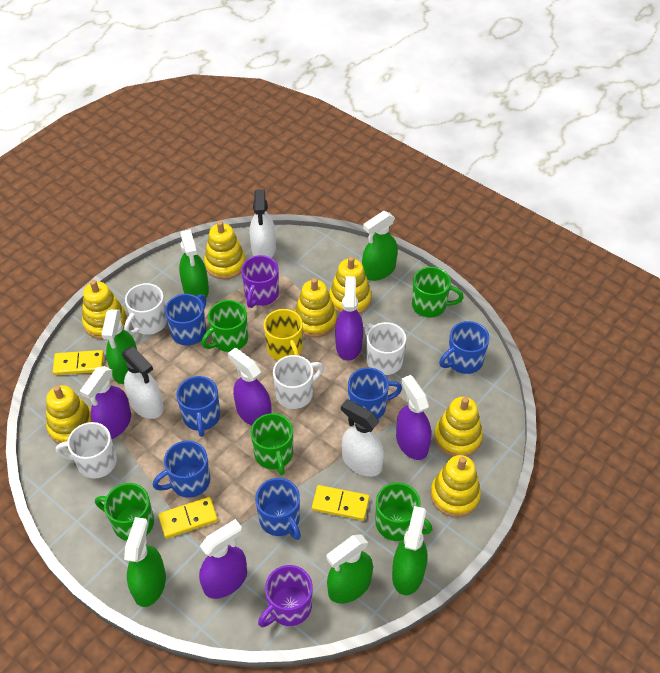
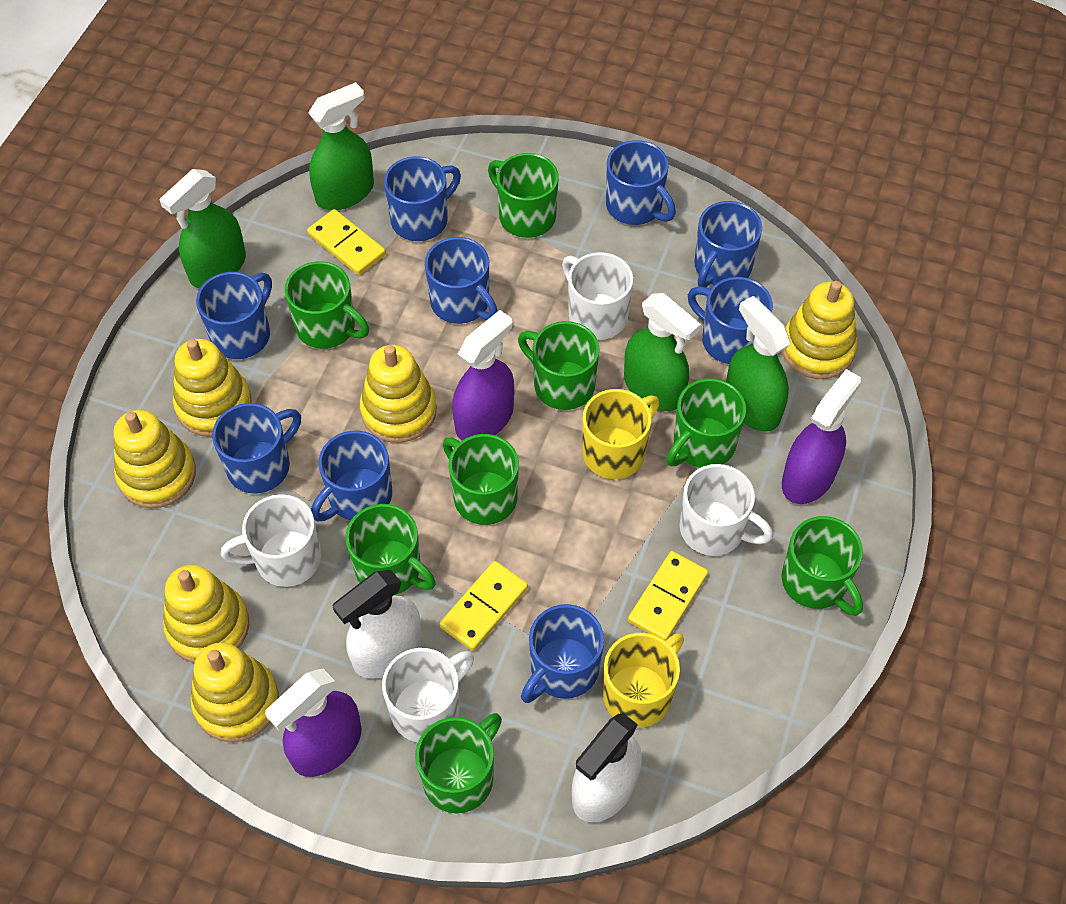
blue mug: [153,441,210,498] [165,294,206,346] [176,376,220,437] [255,478,301,540] [348,368,402,419] [439,321,490,374] = 6 -> [196,272,272,359] [212,403,301,493] [311,431,392,521] [384,156,461,241] [425,237,498,324] [521,604,604,703] [606,140,676,225] [688,277,773,364] [695,201,762,287] = 9
green mug: [95,483,154,541] [202,300,248,352] [251,413,293,475] [375,483,433,541] [412,267,464,317] = 5 -> [285,261,369,349] [345,504,436,595] [415,713,502,813] [443,434,519,525] [488,153,559,238] [518,321,599,410] [666,379,746,468] [782,516,863,616] = 8
green spray bottle: [102,309,137,384] [124,517,166,607] [179,229,209,301] [326,535,373,604] [362,211,398,281] [392,506,427,595] = 6 -> [159,169,246,288] [308,82,374,210] [624,293,701,411] [726,296,791,432] = 4
purple mug: [241,255,279,308] [258,565,313,627] = 2 -> none = 0
purple spray bottle: [80,366,131,439] [199,519,247,599] [228,348,272,425] [335,276,363,361] [396,375,431,460] = 5 -> [265,669,361,777] [452,310,514,440] [782,369,861,504] = 3
white spray bottle: [122,346,164,419] [250,189,276,258] [341,399,384,477] = 3 -> [333,570,422,679] [572,713,642,822] = 2
yellow mug: [264,309,303,360] = 1 -> [582,389,660,479] [603,633,684,727] = 2
yellow stacking toy: [46,385,92,444] [82,280,127,339] [204,221,246,279] [295,278,337,337] [329,257,371,314] [430,455,481,517] [434,397,483,456] = 7 -> [114,410,196,508] [163,565,249,663] [173,339,252,437] [191,642,279,742] [360,345,437,443] [782,281,857,379] = 6

